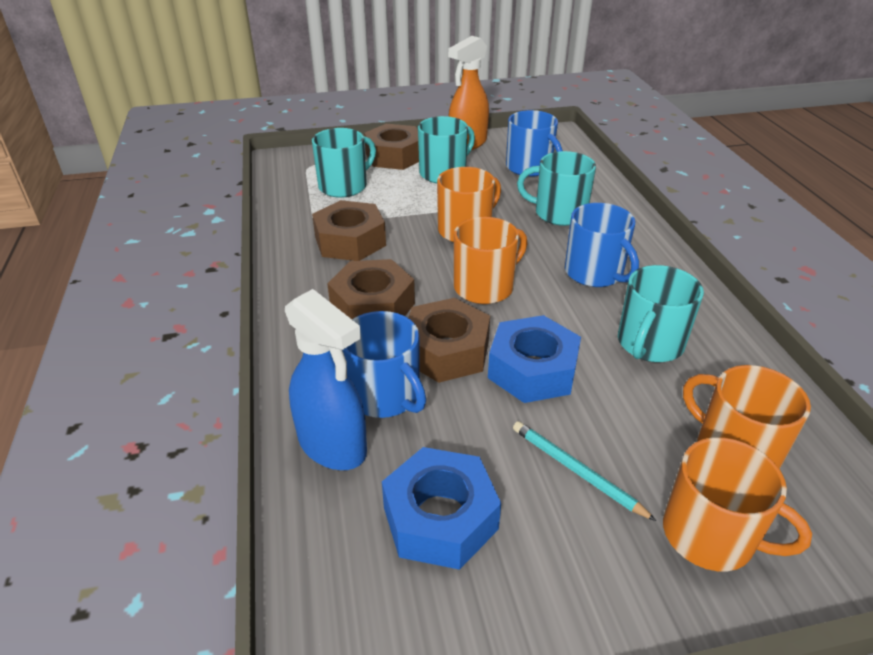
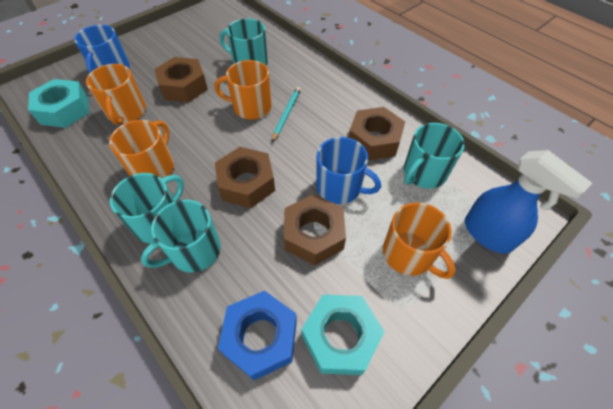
blue mug: [342,311,426,418] [506,110,563,177] [565,203,639,287] = 3 -> [74,25,130,74] [316,137,381,204] = 2
blue nut: [382,447,501,570] [488,315,581,403] = 2 -> [218,291,297,380] = 1
orange spray bottle: [448,36,489,150] = 1 -> none = 0
turquoise nut: none = 0 -> [28,79,89,128] [302,295,385,375] = 2

